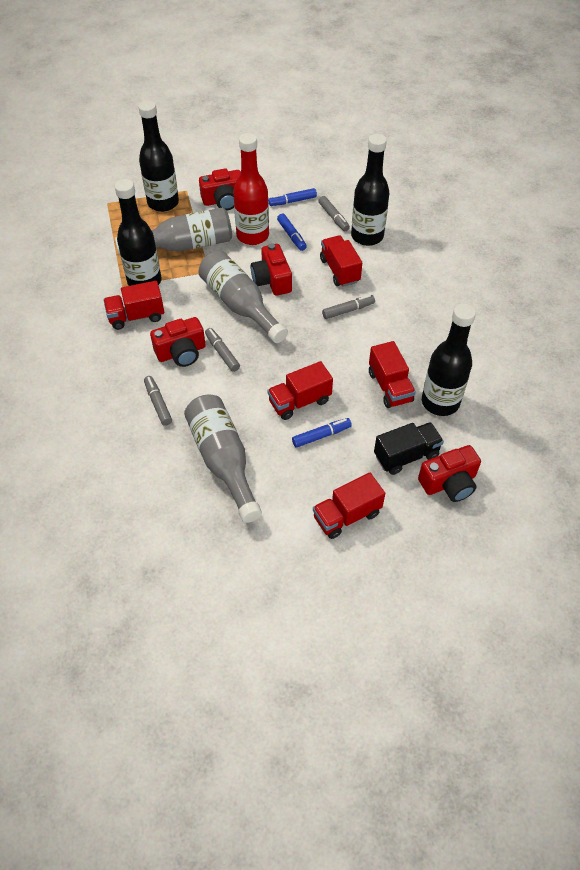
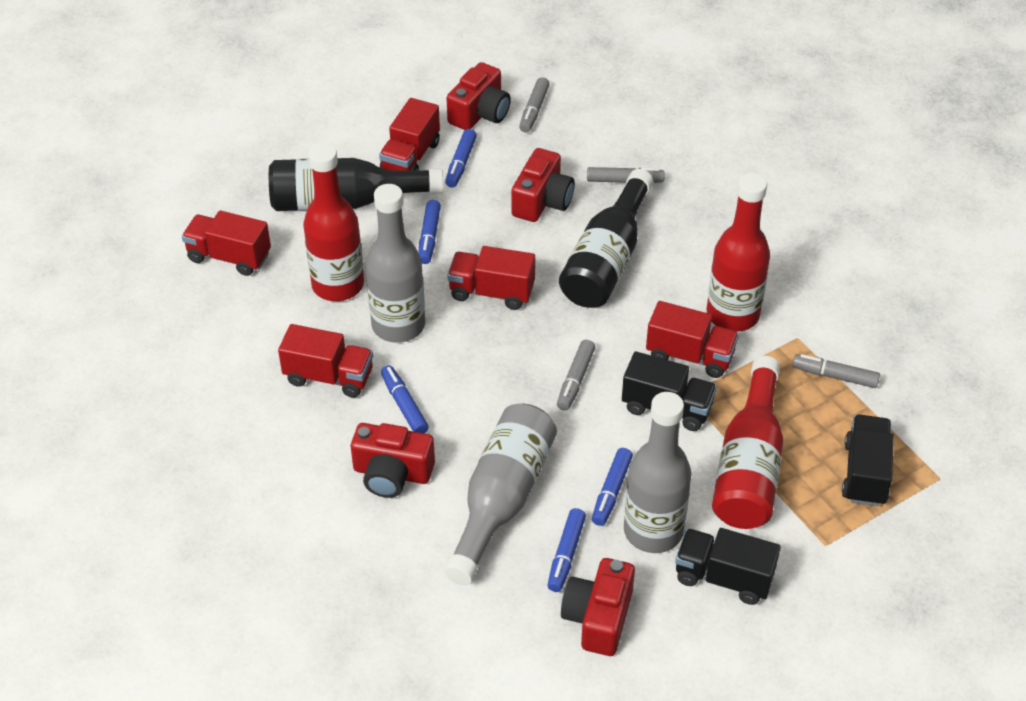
black bottle: [115,179,162,286] [138,100,179,212] [351,134,389,246] [422,304,476,416] = 4 -> [269,158,443,211] [559,169,653,308] = 2
black truck: [374,422,444,475] = 1 -> [622,351,717,431] [675,528,781,605] [842,415,894,506] = 3
blue marker: [268,188,317,206] [277,213,307,251] [292,418,352,448] = 3 -> [381,366,429,433] [419,200,441,264] [445,129,477,187] [547,508,586,592] [592,448,633,526] = 5
red bottle: [233,133,269,245] = 1 -> [303,143,364,301] [707,173,770,332] [712,356,783,529] = 3

